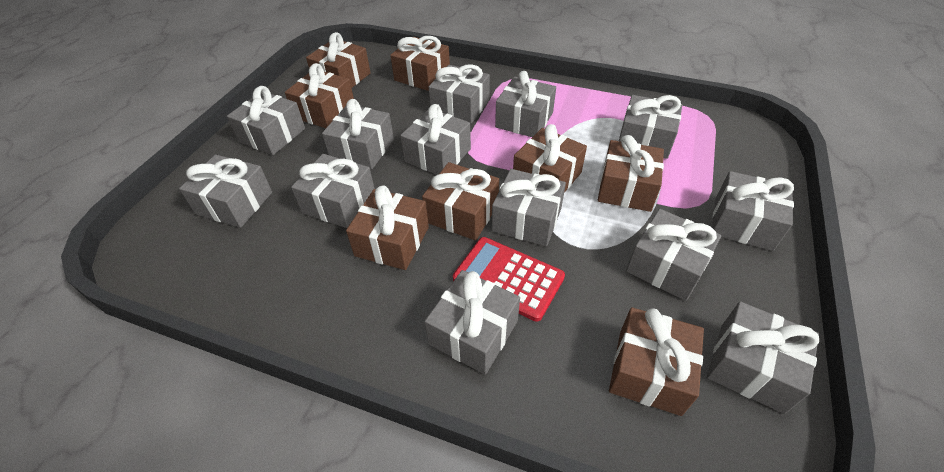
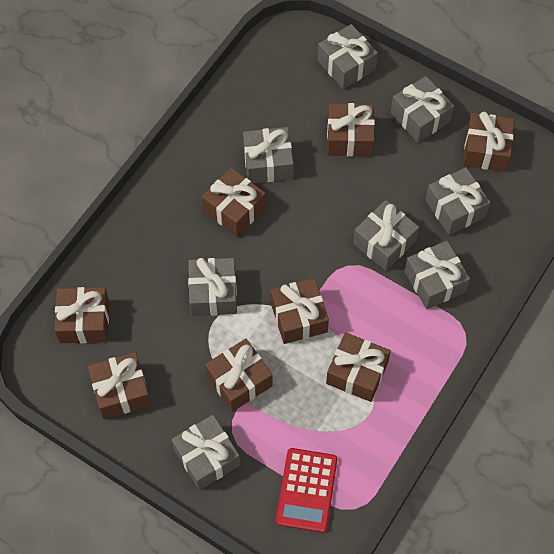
grey gift: [179,155,272,228] [227,86,305,155] [291,154,375,228] [322,99,394,169] [400,104,471,175] [425,270,520,375] [429,64,490,124] [492,169,566,246] [495,71,556,137] [619,95,682,159] [626,209,721,301] [707,301,819,414] [712,171,794,251] = 13 -> [171,415,240,490] [188,258,237,316] [243,127,294,183] [318,24,378,89] [353,200,419,271] [391,76,454,143] [404,241,470,309] [425,167,491,235] = 8

